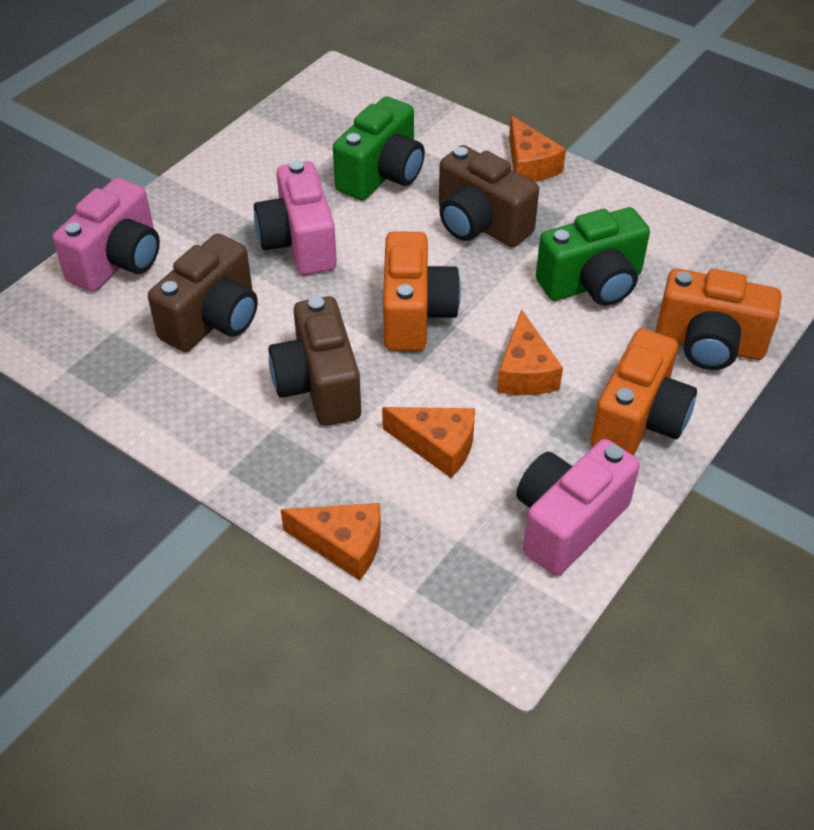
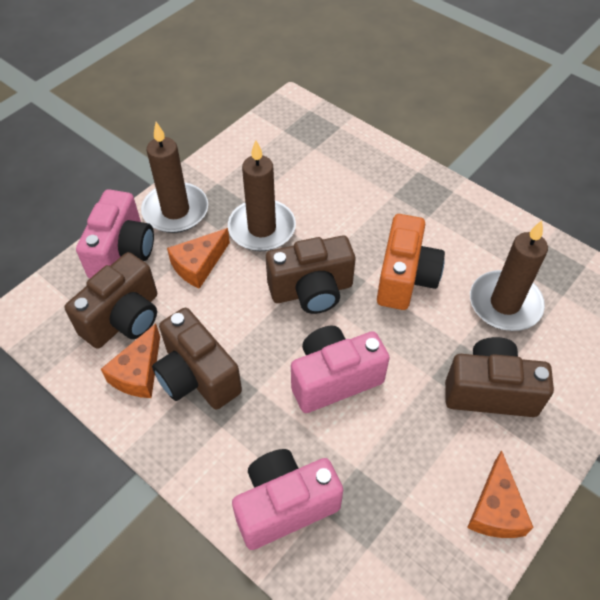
brown camera: [148,233,258,352] [268,296,361,426] [439,145,539,247] = 3 -> [65,252,157,349] [152,308,242,410] [266,236,355,314] [445,337,554,417] = 4
brown candle: none = 0 -> [141,122,208,233] [228,140,296,251] [470,220,548,331] = 3
green camera: [333,97,425,200] [536,207,650,306] = 2 -> none = 0
orange camera: [383,231,461,351] [590,328,697,456] [655,268,782,370] = 3 -> [377,214,445,310] = 1
orange cheese: [281,503,381,581] [382,407,475,478] [497,309,563,395] [509,115,566,182] = 4 -> [101,324,160,398] [167,228,230,289] [467,450,534,538] = 3

